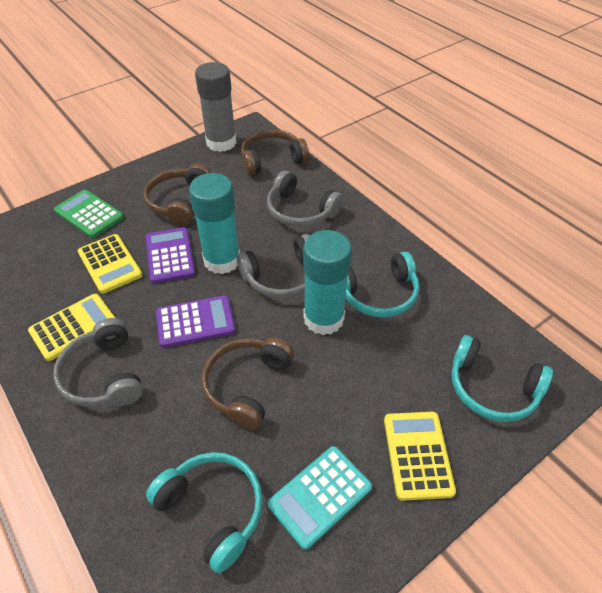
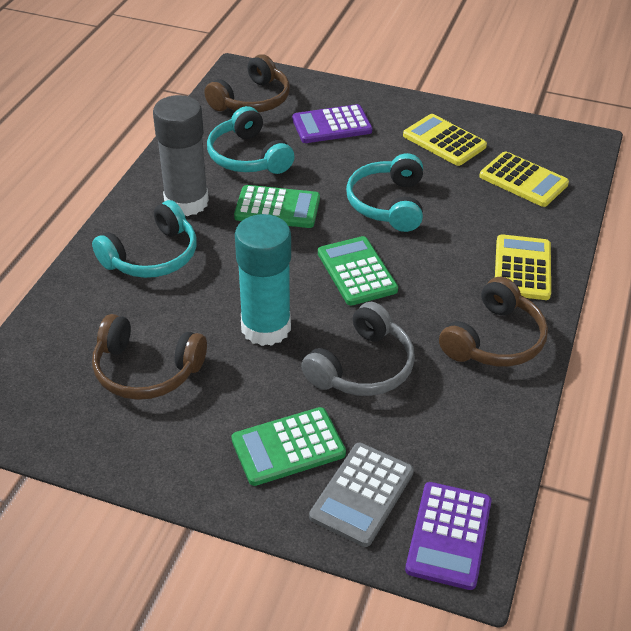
green calculator: [54,190,124,238] = 1 -> [231,407,346,486] [234,185,320,228] [318,236,398,306] = 3
grey calculator: none = 0 -> [309,443,414,547] = 1
grey headphones: [54,318,143,407] [237,234,310,298] [267,171,343,227] = 3 -> [301,302,415,396] = 1
turquoise calculator: [267,446,372,550] = 1 -> none = 0
turquoise glue stick: [189,173,240,274] [303,230,352,335] = 2 -> [235,214,291,346] = 1

